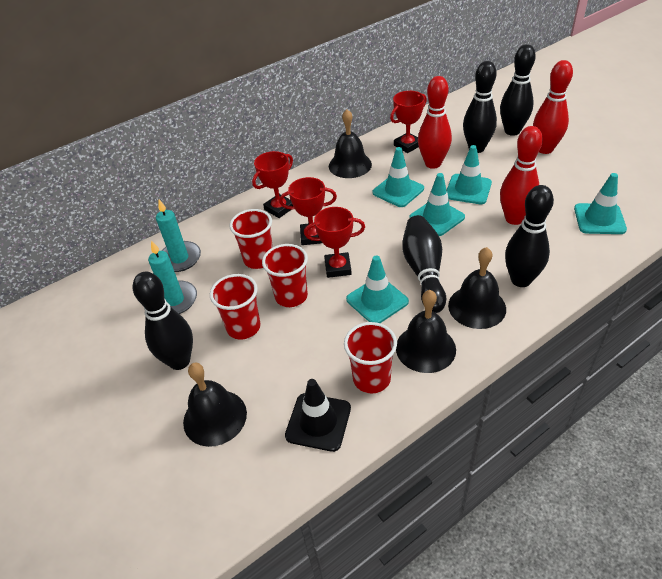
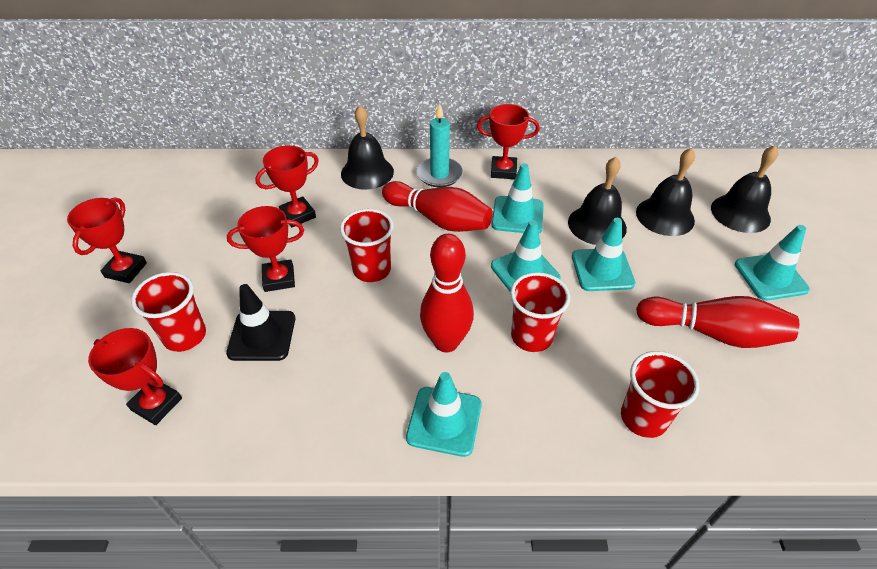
black bowling pin: [133,272,193,370] [402,215,446,313] [463,61,497,153] [500,44,536,136] [505,185,554,287] = 5 -> none = 0
red trophy: [252,151,293,218] [279,177,337,245] [304,207,365,278] [390,91,427,153] = 4 -> [67,197,147,283] [88,328,182,425] [227,206,304,292] [255,145,319,227] [477,104,540,179] = 5
turquoise candle: [148,240,197,314] [156,199,201,272] = 2 -> [417,104,463,187] = 1

